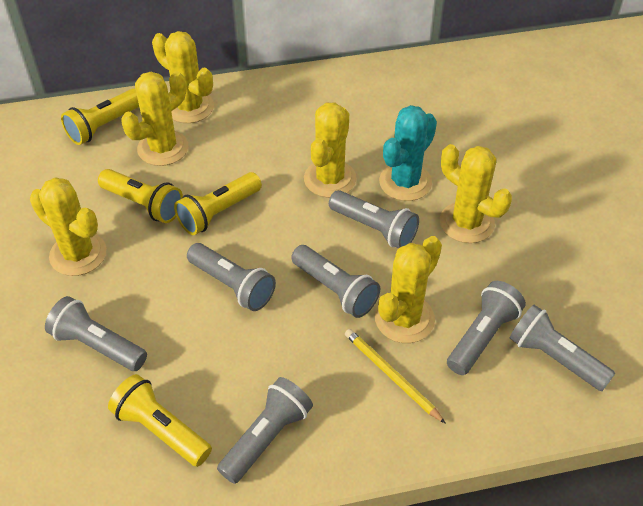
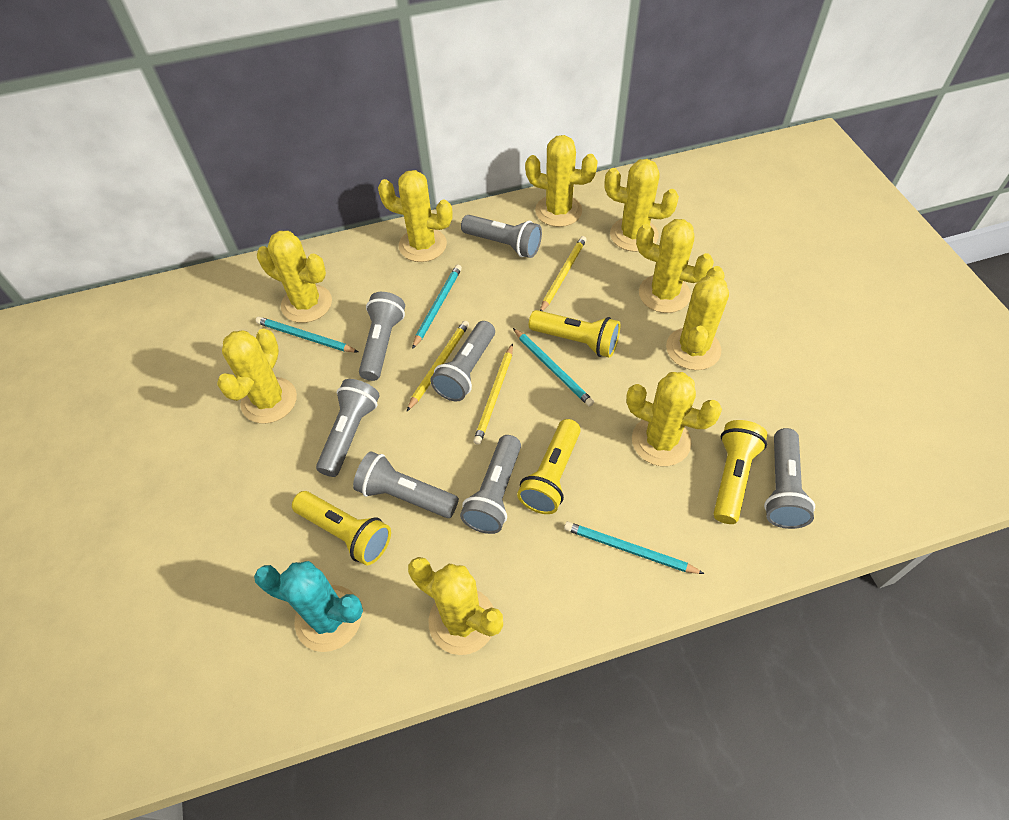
turquoise pencil: none = 0 -> [255,317,358,352] [412,264,462,349] [513,328,594,407] [564,522,704,574] = 4
yellow cactus: [30,177,107,276] [121,71,188,166] [152,31,214,123] [304,102,356,198] [375,236,442,343] [440,144,512,243] = 6 -> [217,328,297,424] [257,231,332,323] [378,170,453,262] [408,557,503,655] [525,135,598,227] [605,159,679,252] [626,372,722,466] [636,219,714,313] [666,266,729,370] = 9
yellow pencil: [345,329,446,424] = 1 -> [407,321,469,411] [473,343,513,445] [540,236,587,311] = 3

